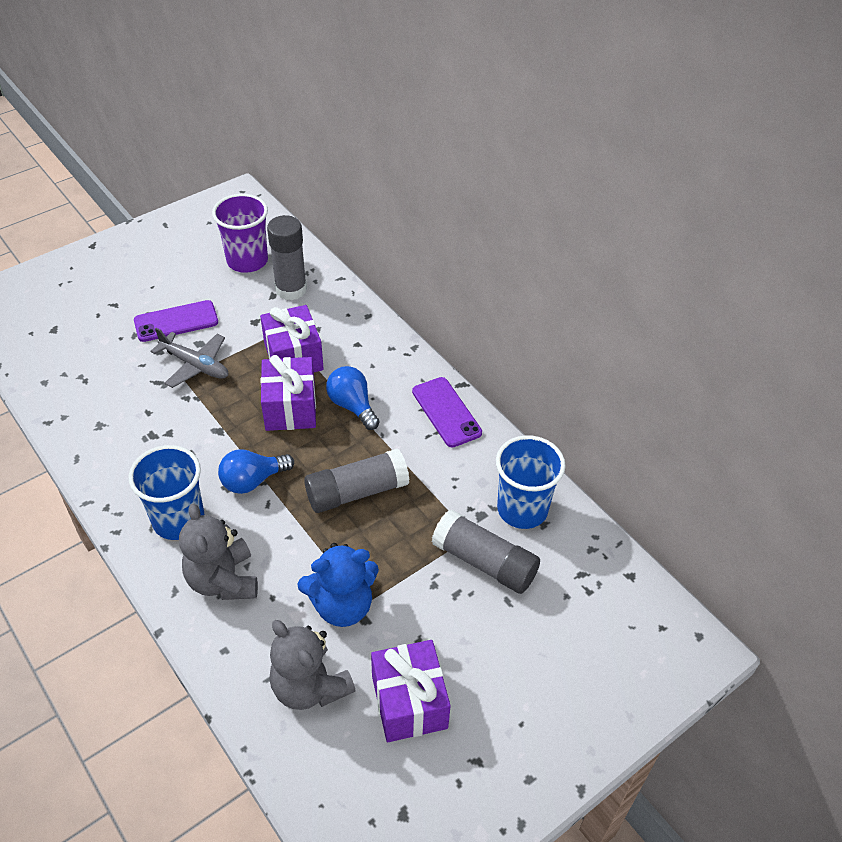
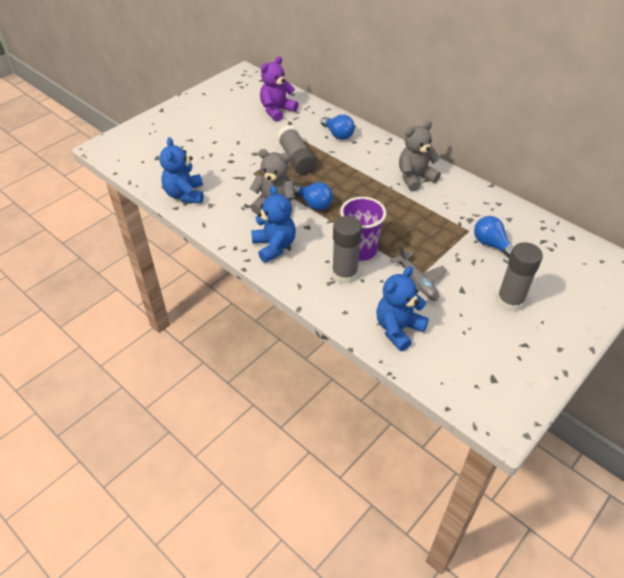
blue cup: [128,445,204,540] [496,435,566,529] = 2 -> none = 0
blue light bulb: [218,449,294,494] [326,366,379,430] = 2 -> [294,182,333,210] [321,114,355,140] [474,216,513,258] = 3
blue teddy bear: [297,543,379,627] = 1 -> [159,137,204,204] [251,185,296,263] [376,266,429,351] = 3
purple gift: [260,305,324,372] [260,355,316,431] [371,640,451,742] = 3 -> none = 0
purple phone: [134,300,218,342] [412,377,482,448] = 2 -> none = 0
purple teddy bear: none = 0 -> [260,56,298,122] = 1

